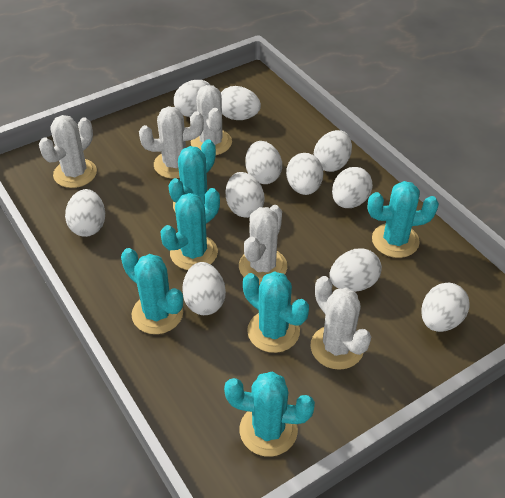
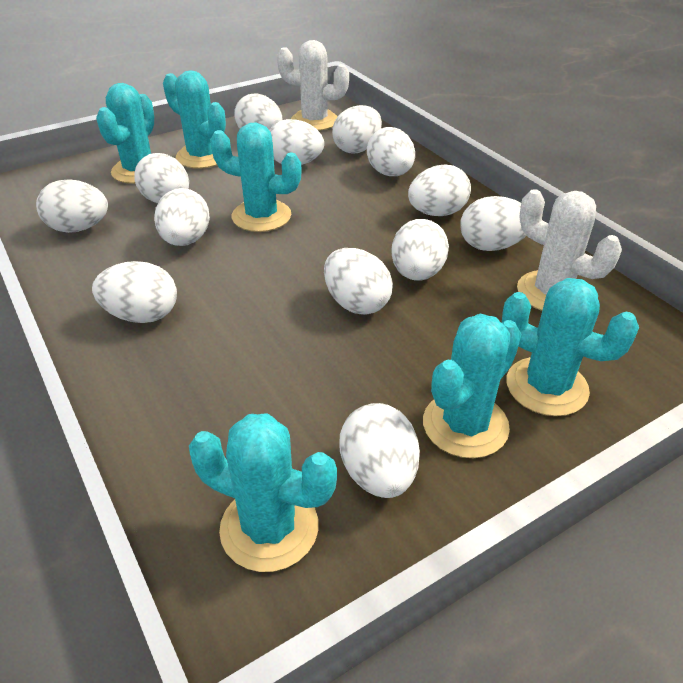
white cactus: [39,115,97,188] [139,106,204,179] [191,85,232,155] [239,205,287,285] [311,276,371,370] = 5 -> [277,40,349,131] [517,189,622,311] = 2
white egg: [65,189,105,237] [174,80,210,117] [182,262,226,315] [221,86,261,120] [226,172,265,218] [245,141,282,184] [286,153,324,195] [314,130,352,172] [329,248,382,292] [332,167,373,208] [421,282,470,332] = 11 -> [36,179,108,233] [92,261,177,323] [134,153,189,203] [154,188,210,246] [234,93,283,129] [269,119,324,165] [324,248,393,315] [332,105,382,154] [339,403,420,498] [367,127,415,176] [391,219,449,280] [408,165,471,216] [460,196,527,251] = 13

